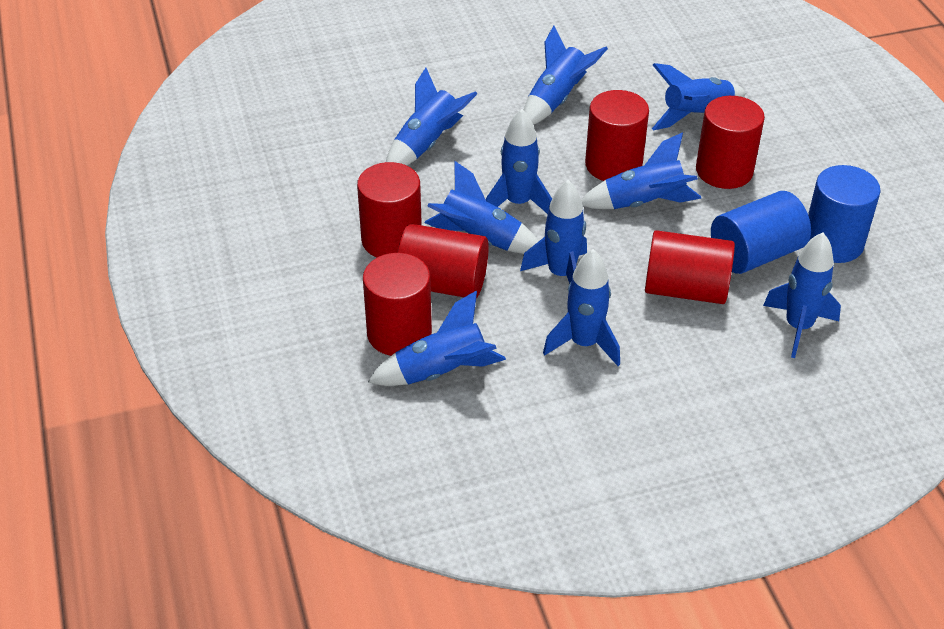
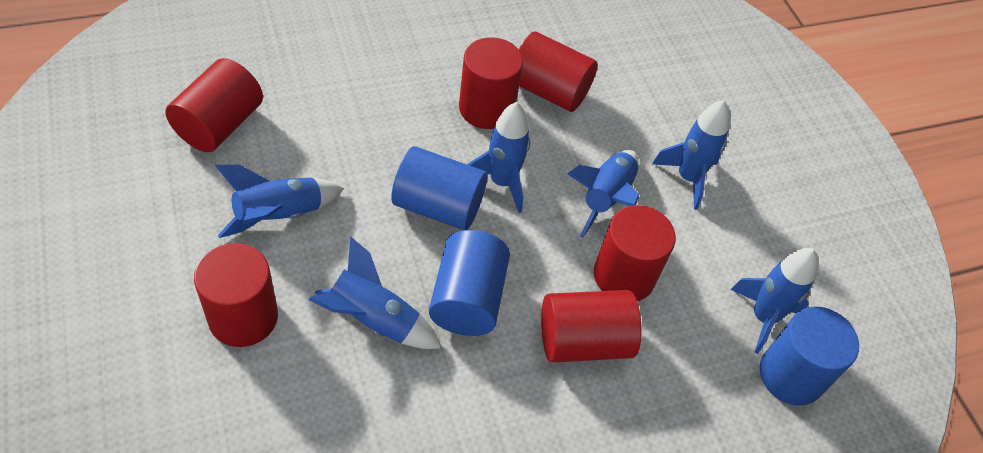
blue cylinder: [711,191,811,274] [808,165,881,263] = 2 -> [391,146,487,230] [429,230,510,336] [759,307,859,406] = 3
blue rocket: [368,290,506,386] [386,68,477,165] [424,161,539,254] [486,109,552,214] [520,180,587,284] [524,26,608,125] [543,249,620,366] [581,132,701,209] [652,63,746,130] [763,233,841,358] = 10 -> [215,165,344,238] [309,236,442,349] [467,102,530,213] [567,150,639,238] [652,100,730,210] [730,248,818,354] = 6

